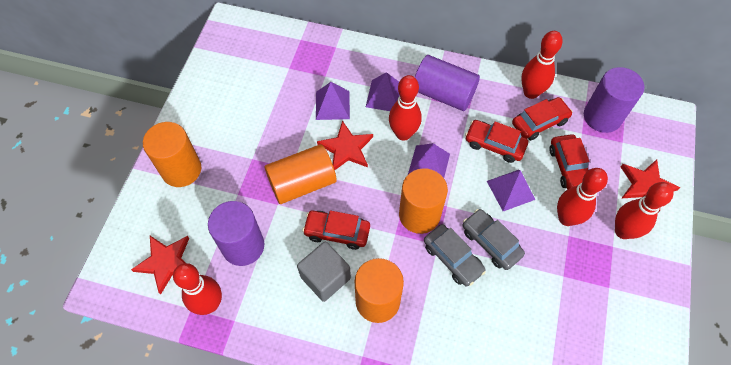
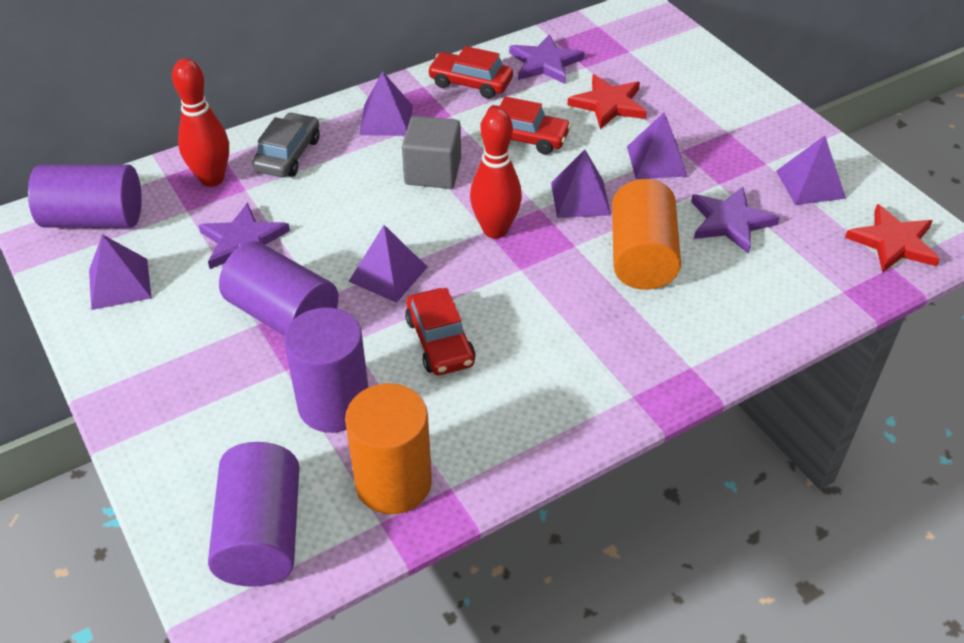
grey car: [424,224,486,287] [463,209,525,270] = 2 -> [252,112,320,177] = 1
orange cylinder: [143,122,201,187] [265,144,337,204] [355,258,404,323] [399,168,448,234] = 4 -> [345,383,432,514] [612,179,681,290] = 2
purple cylinder: [208,201,264,266] [415,55,480,111] [584,67,644,133] = 3 -> [28,164,142,228] [208,442,299,587] [219,241,339,336] [284,307,369,433] = 4
purple pyramid: [316,82,350,120] [366,72,400,111] [408,143,450,178] [487,170,536,211] = 4 -> [89,234,151,310] [348,225,428,303] [359,71,413,136] [551,150,611,218] [627,112,688,179] [776,135,846,205] = 6
purple star: none = 0 -> [199,203,290,269] [509,34,584,84] [691,187,780,254] = 3
red bowling pin: [173,263,222,315] [389,75,422,141] [521,31,563,99] [557,168,608,226] [615,182,674,239] = 5 -> [172,58,229,187] [470,108,522,239] = 2
red car: [302,211,370,250] [465,120,528,163] [512,97,573,140] [549,134,589,190] = 4 -> [405,288,476,375] [428,46,513,99] [480,96,571,154] = 3
red star: [131,236,189,295] [317,121,373,170] [621,159,680,213] = 3 -> [567,74,647,129] [845,204,940,272] = 2

